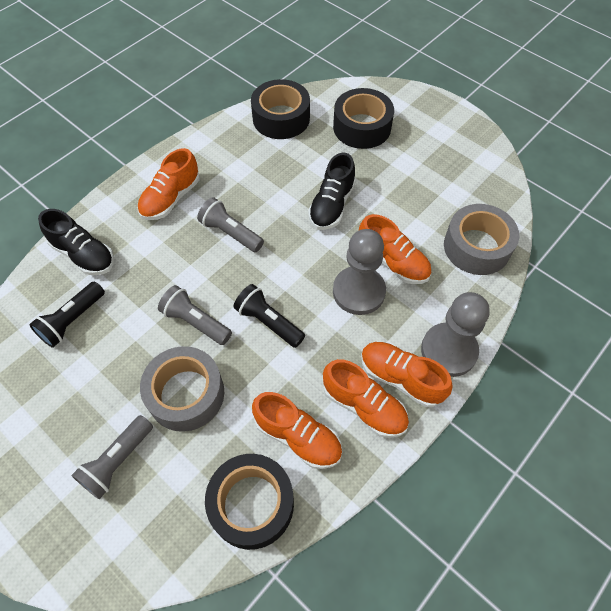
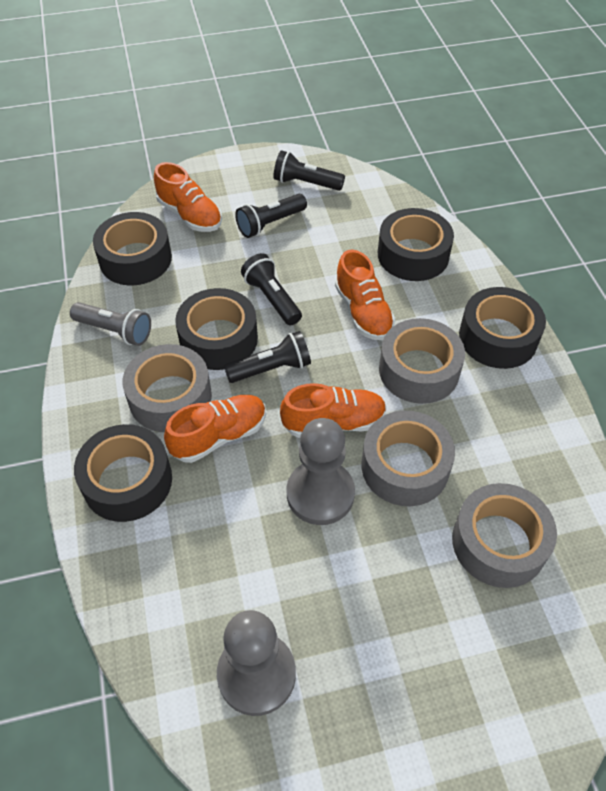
black flashlight: [29,281,105,348] [233,284,305,348] = 2 -> [224,331,311,383] [235,194,307,238] [241,253,302,325] [273,150,345,191] = 4
black shoe: [38,209,114,275] [308,152,356,230] = 2 -> none = 0
black tape: [205,454,294,550] [251,79,310,139] [333,88,394,149] = 3 -> [74,424,172,522] [93,212,172,285] [175,288,258,370] [378,208,454,281] [459,287,546,369] = 5
grey flashlight: [71,415,153,499] [158,285,232,345] [197,197,264,252] = 3 -> [70,302,151,346] = 1
grey tape: [140,346,224,432] [444,204,519,275] = 2 -> [123,344,212,432] [362,411,455,506] [379,318,465,404] [452,483,557,588] = 4
orange shoe: [138,148,200,220] [252,392,342,469] [323,359,409,438] [359,214,431,284] [361,342,453,407] = 5 -> [154,162,222,232] [164,395,266,463] [280,383,387,438] [335,249,395,340] = 4

